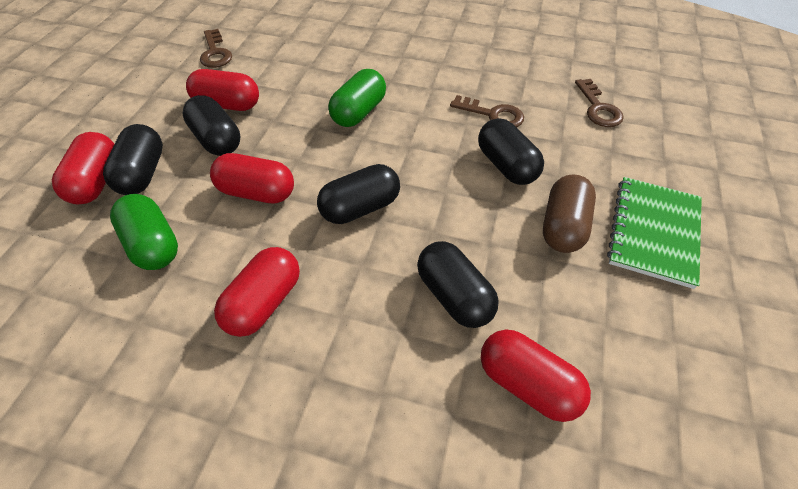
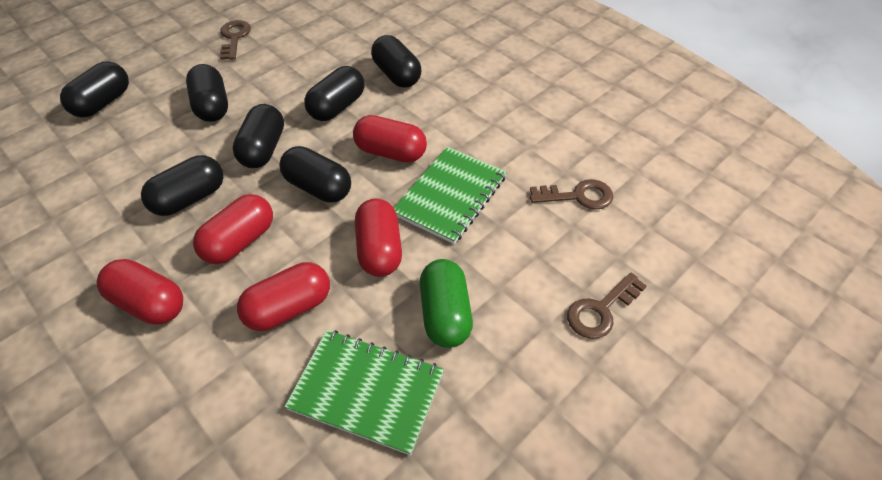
black capsule: [103,124,163,195] [183,95,240,156] [317,164,400,224] [417,241,499,328] [478,118,544,185] = 5 -> [60,61,129,118] [141,155,224,216] [186,64,228,122] [232,104,284,168] [280,146,351,203] [304,66,364,121] [371,35,421,88] = 7
brown capsule: [543,174,596,253] = 1 -> none = 0
green capsule: [110,194,178,270] [328,69,386,127] = 2 -> [420,259,473,348] = 1
green notebook: [607,177,702,289] = 1 -> [285,330,444,455] [394,147,507,244] = 2

